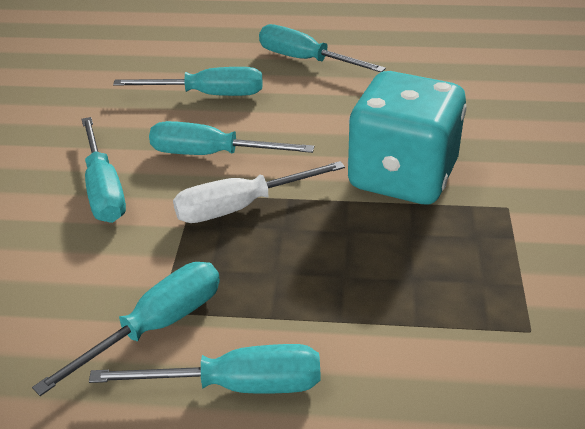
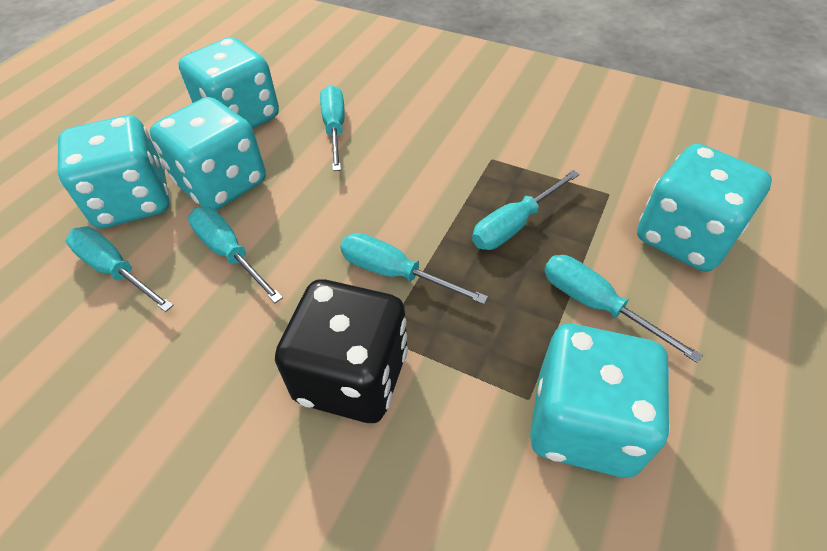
black dice: none = 0 -> [275,279,408,423] = 1
turquoise dice: [347,71,467,204] = 1 -> [58,115,169,229] [150,97,266,210] [178,37,279,129] [530,324,670,477] [637,144,772,272] = 5
white screwdriver: [173,161,345,223] = 1 -> none = 0

